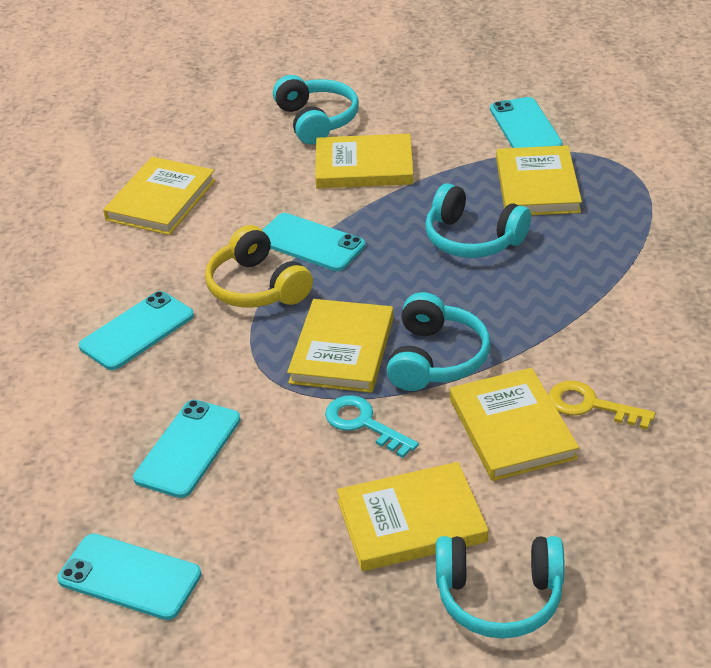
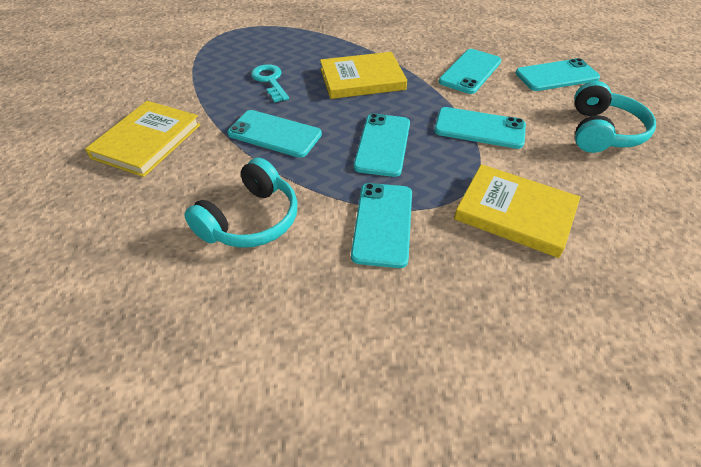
turquoise headphones: [273,75,359,145] [387,292,490,391] [425,183,531,258] [436,536,565,639] = 4 -> [184,158,298,248] [575,81,656,153] = 2
turquoise phone: [57,534,201,620] [79,291,194,370] [133,400,240,498] [263,213,365,271] [490,97,562,148] = 5 -> [227,110,322,158] [351,183,412,268] [354,113,410,177] [434,107,526,149] [439,49,501,94] [515,58,600,91] = 6
yellow book: [103,157,216,235] [287,299,394,393] [315,134,413,188] [337,462,488,571] [450,368,579,481] [496,145,582,215] = 6 -> [85,101,200,177] [320,52,407,99] [454,164,580,258] = 3
yellow headphones: [205,225,313,308] = 1 -> none = 0
yellow key: [549,381,655,430] = 1 -> none = 0

